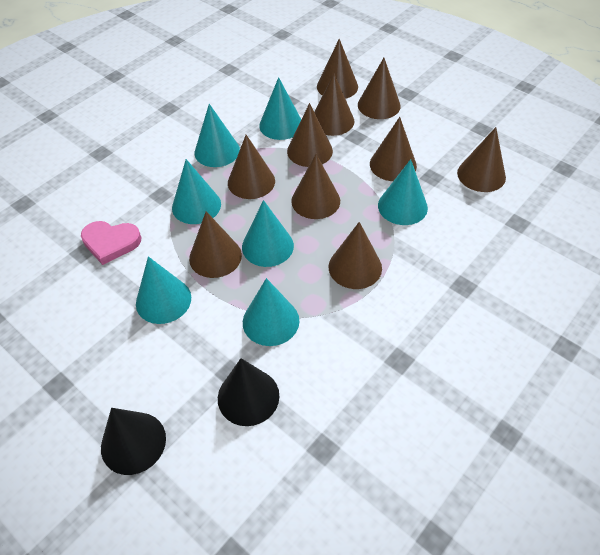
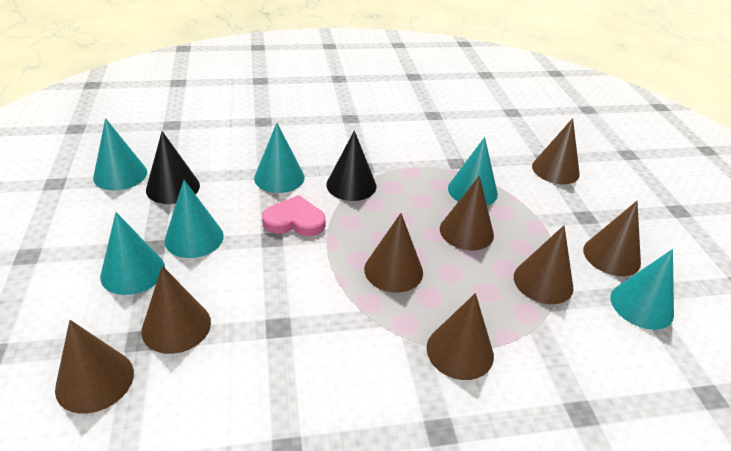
brown cone: [189,211,242,278] [228,135,275,199] [287,103,333,167] [291,154,340,219] [314,74,354,136] [317,39,358,99] [329,222,382,289] [358,58,401,119] [370,117,417,181] [457,127,506,192] = 10 -> [55,320,134,414] [141,266,211,354] [364,213,423,293] [427,293,494,380] [440,176,494,250] [514,225,574,304] [532,118,580,184] [583,201,641,276] = 8
turquoise cone: [136,256,191,324] [172,159,221,224] [195,104,240,167] [242,200,294,267] [243,278,299,346] [259,77,301,140] [378,159,428,225] = 7 -> [93,118,147,190] [100,212,165,295] [164,180,224,258] [254,123,305,193] [448,137,498,205] [611,249,674,330] = 6

